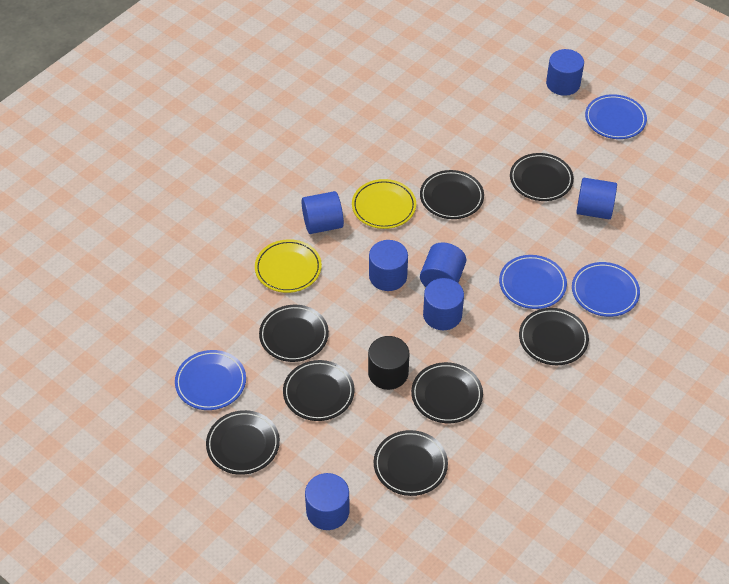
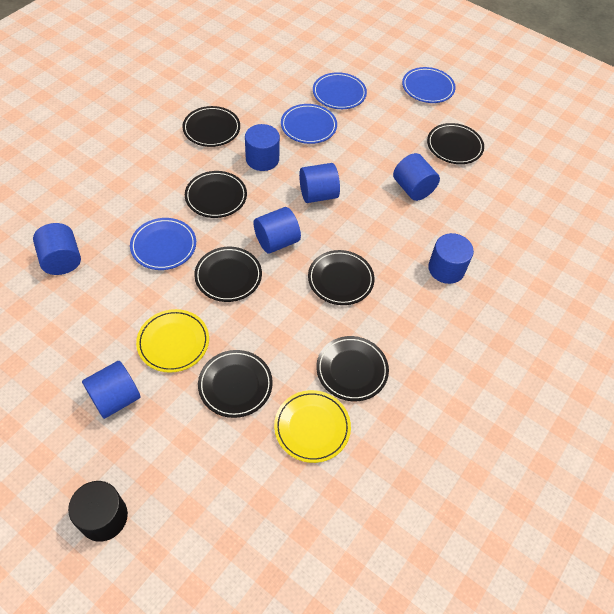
black plate: [206,410,280,475] [259,305,329,362] [283,360,355,421] [374,430,448,496] [411,362,483,423] [420,170,484,219] [510,153,574,201] [519,308,589,365] = 8 -> [182,106,240,147] [185,171,247,218] [194,247,262,302] [198,350,273,418] [308,250,375,305] [316,336,389,401] [427,123,484,164] = 7

